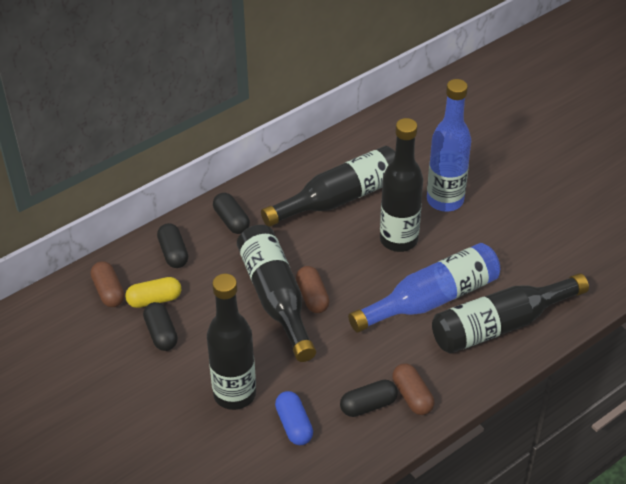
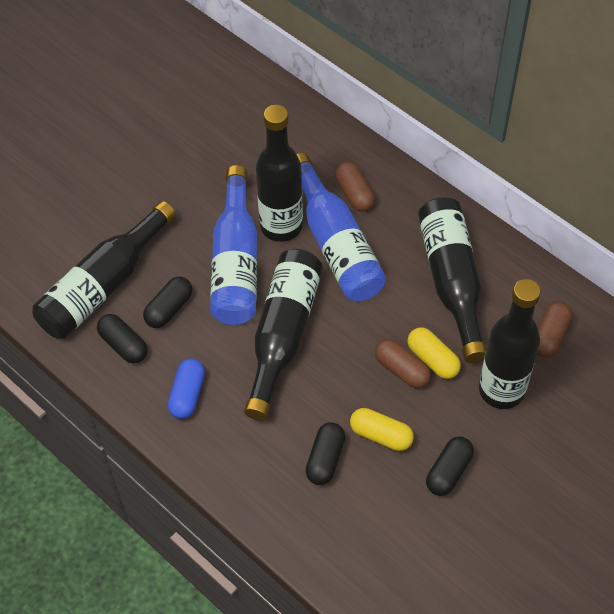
yellow capsule: [125,277,181,308] = 1 -> [350,408,414,451] [408,327,461,379] = 2

